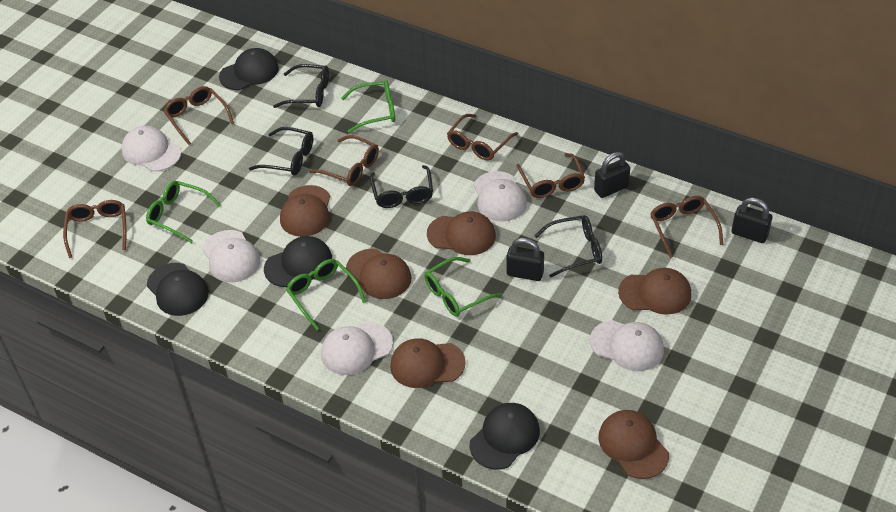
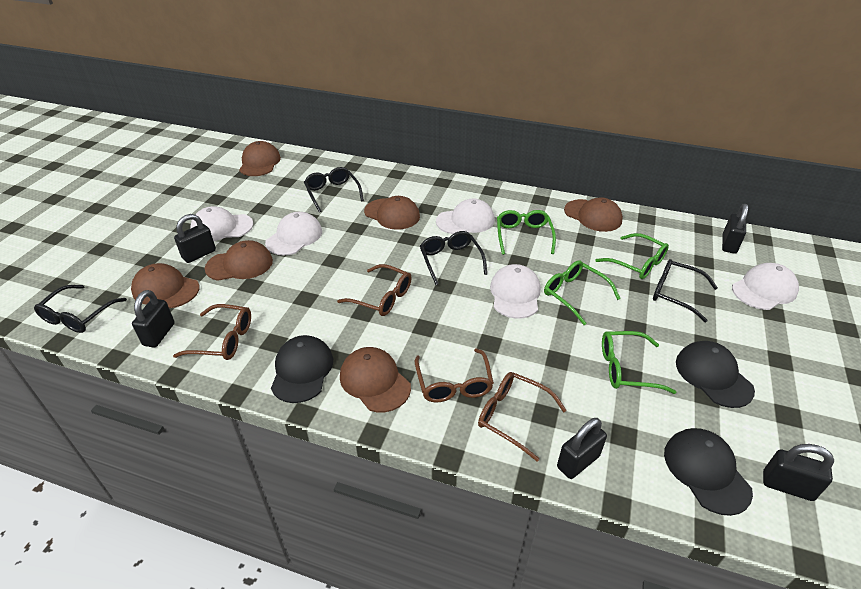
black cap: [147,263,209,316] [219,48,279,90] [264,236,332,287] [470,403,540,469] = 4 -> [271,335,333,403] [664,428,753,516] [676,341,755,408] = 3
black padlock: [507,238,544,281] [594,152,630,198] [732,197,772,243] = 3 -> [132,290,175,348] [174,214,216,263] [557,418,607,479] [722,204,748,254] [763,444,834,501] = 5
brown glasses: [63,200,127,258] [164,86,234,145] [309,135,379,186] [447,114,518,161] [516,153,585,198] [650,196,723,258] = 6 -> [173,304,251,360] [337,264,411,316] [415,348,494,402] [478,372,567,461] = 4

